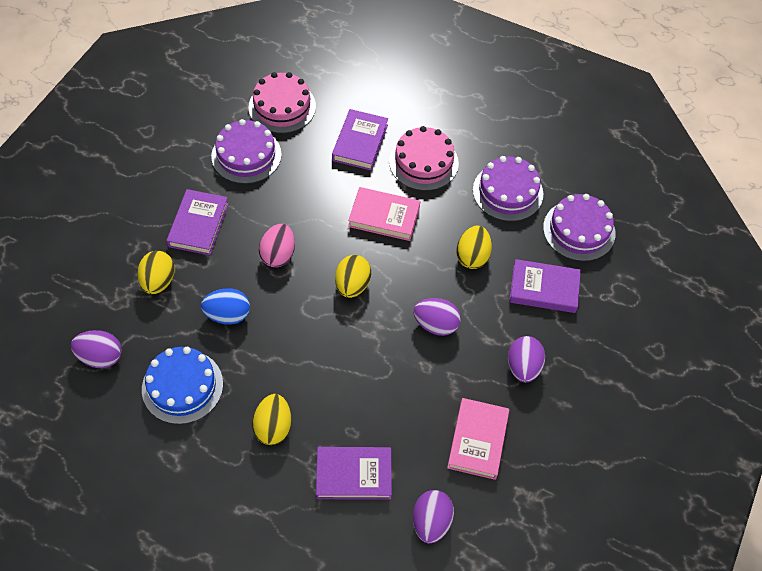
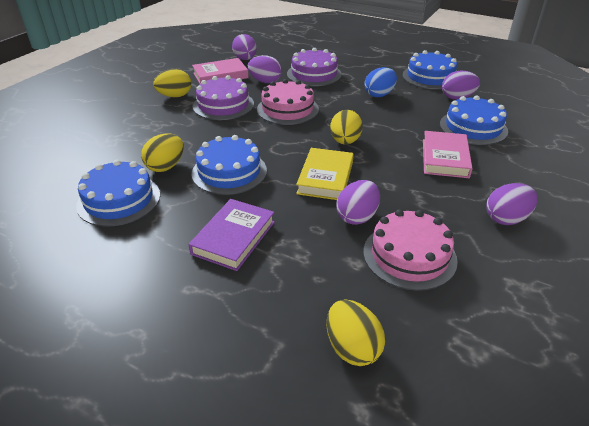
blue cake: [142,347,223,424] = 1 -> [76,160,160,227] [191,135,267,195] [402,50,457,89] [440,95,508,145] = 4
pink egg: [259,224,295,267] = 1 -> none = 0
purple book: [166,189,229,255] [316,447,392,500] [332,109,388,170] [509,259,581,313] = 4 -> [189,199,275,271] = 1
purple cake: [211,119,282,184] [473,156,543,221] [543,194,616,261] = 3 -> [193,75,254,120] [287,48,342,86] = 2
purple egg: [71,330,122,368] [413,298,461,336] [413,490,454,543] [508,336,545,382] = 4 -> [232,34,257,60] [248,55,282,83] [336,180,380,225] [442,71,480,100] [486,183,538,225] = 5
yellow book: none = 0 -> [296,148,354,200] = 1

